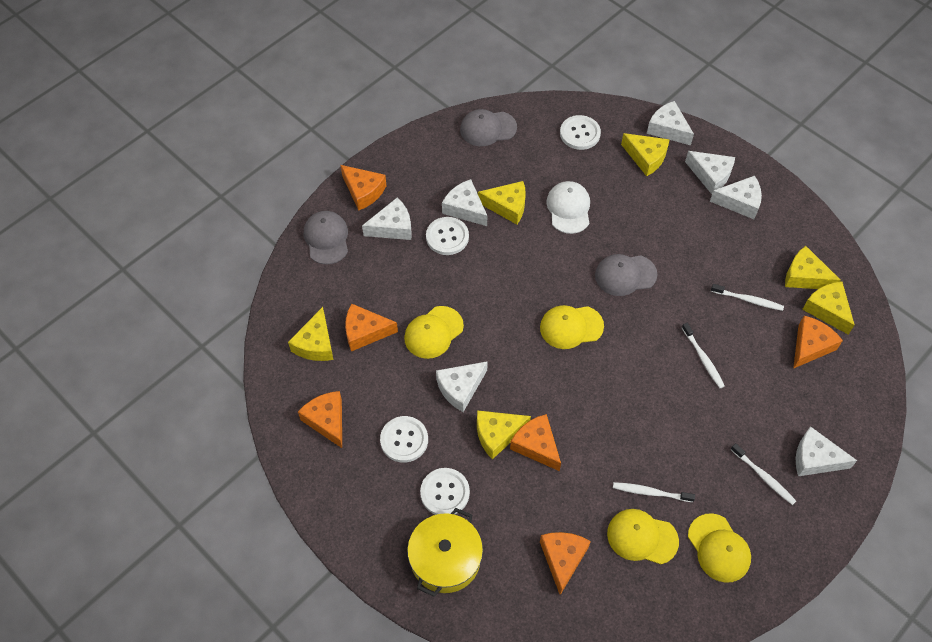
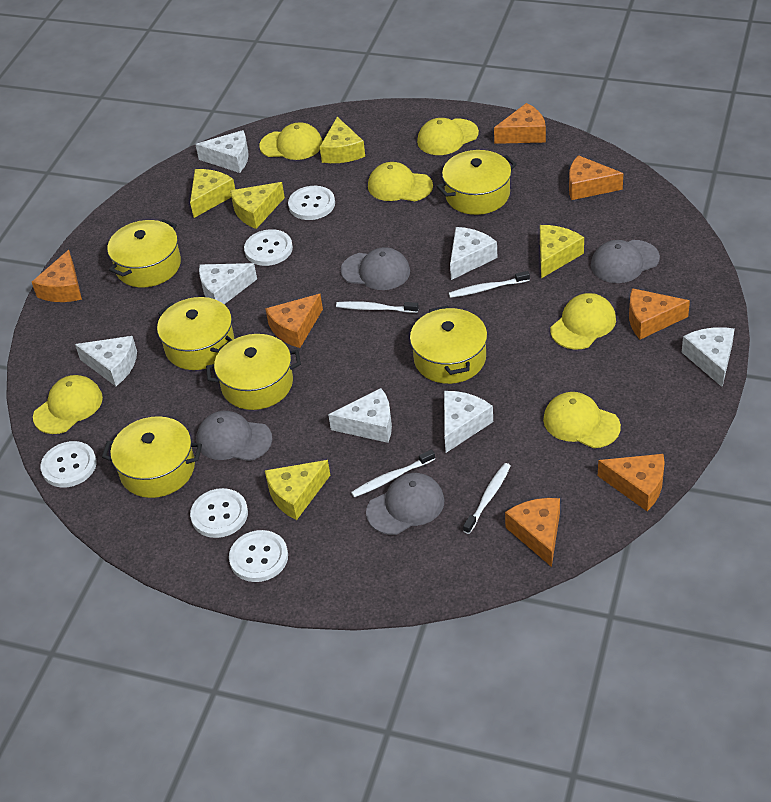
grey cap: [304,211,348,265] [460,109,517,146] [595,254,658,296] = 3 -> [196,411,272,461] [341,247,410,290] [366,473,445,535] [591,240,660,283] = 4
orange cheese: [298,391,342,448] [341,165,387,211] [345,303,398,351] [510,414,561,471] [540,532,591,595] [793,316,843,369] = 6 -> [32,250,82,302] [265,294,323,348] [494,103,546,144] [505,498,560,567] [569,155,624,200] [598,454,665,511] [629,288,690,339] = 7
white button: [380,416,428,463] [420,468,470,515] [426,217,469,255] [560,115,601,150] = 4 -> [40,441,97,488] [190,488,248,538] [229,530,288,582] [244,229,293,266] [288,186,335,220] = 5
white cap: [546,181,590,234] = 1 -> none = 0
yellow cap: [404,306,464,359] [540,305,604,349] [607,509,679,564] [688,513,751,583] = 4 -> [33,375,103,434] [259,122,323,160] [368,162,433,201] [417,118,479,155] [543,392,621,448] [550,293,616,349] = 6
yellow cheese: [288,307,333,361] [477,410,531,459] [478,181,526,224] [621,133,670,176] [785,246,841,289] [802,282,854,335] = 6 -> [190,169,235,218] [230,182,285,229] [265,460,330,520] [320,117,365,163] [540,225,584,278] = 5
yellow pot: [407,508,483,597] = 1 -> [102,416,202,498] [107,219,181,287] [157,297,234,370] [206,334,301,410] [410,306,487,384] [437,150,517,215] = 6

